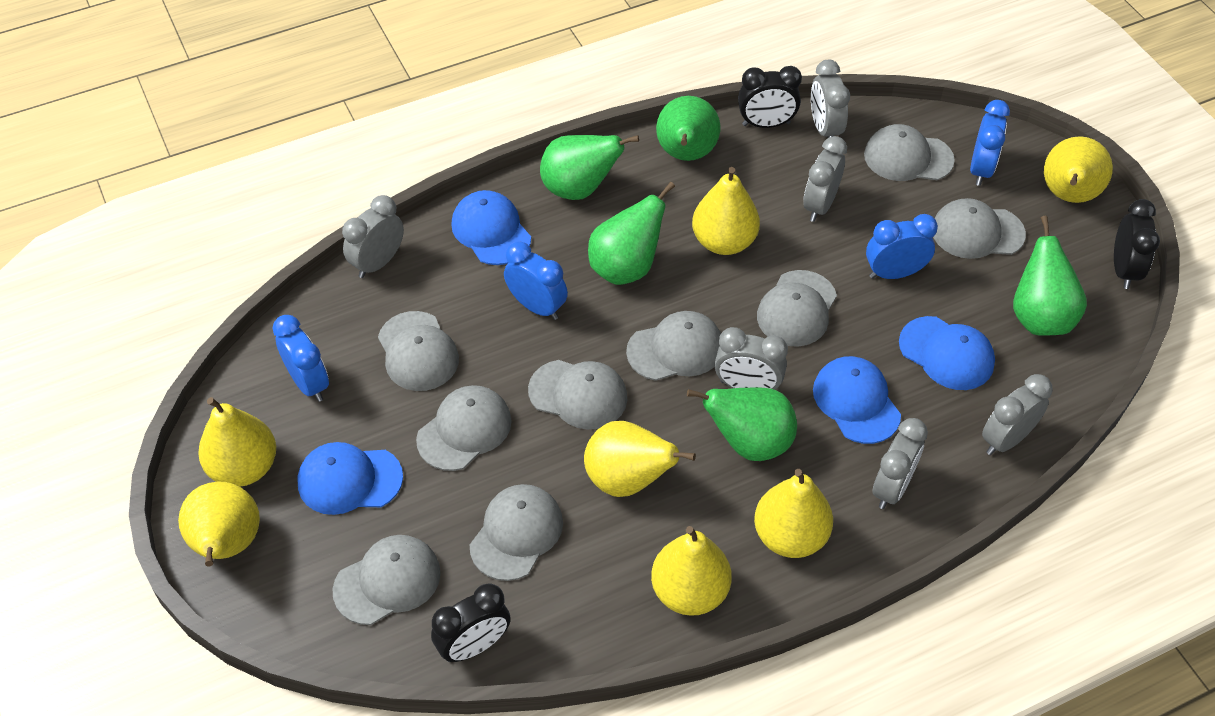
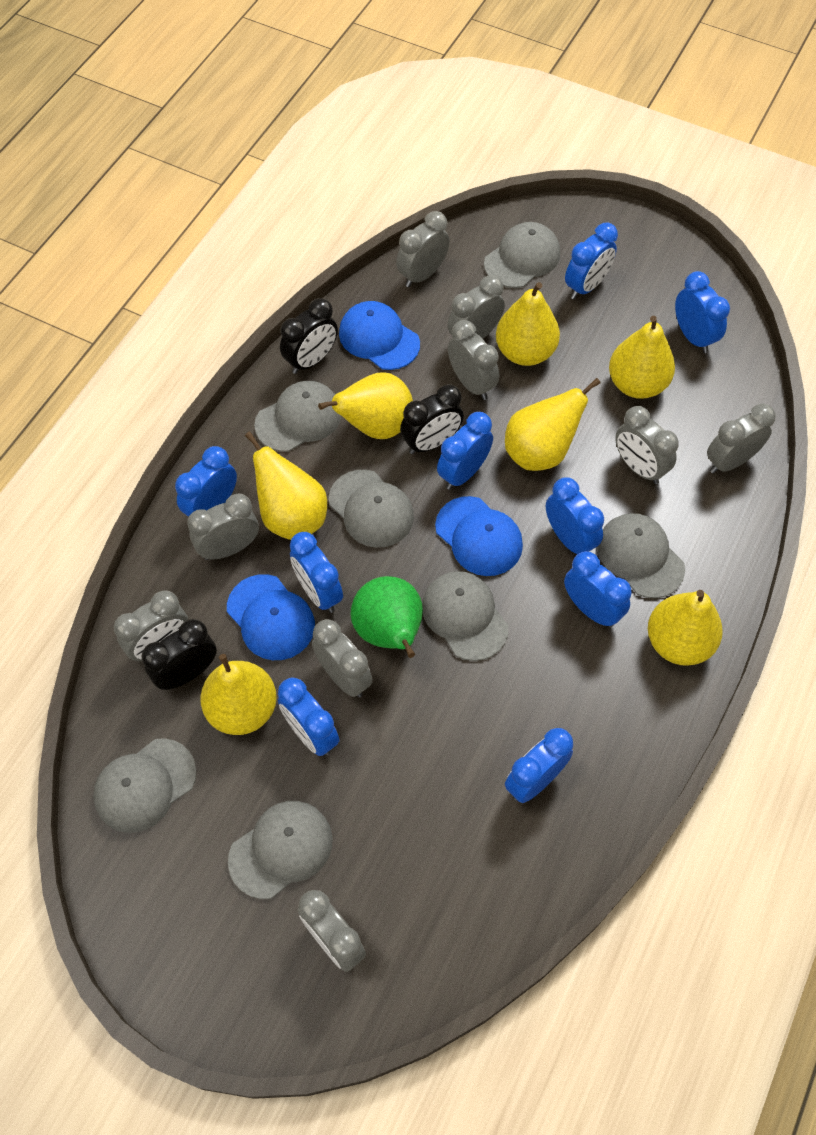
blue cap: [297,442,403,515] [451,190,531,265] [813,356,901,444] [899,316,995,390] = 4 -> [227,574,315,660] [339,301,420,370] [435,496,523,576] = 3
blue clock: [272,315,329,402] [504,241,568,320] [866,214,938,279] [970,100,1010,186] = 4 -> [175,446,237,517] [278,678,340,756] [290,532,343,613] [437,412,493,490] [505,728,573,803] [546,478,604,554] [564,551,632,627] [565,222,618,299] [675,271,730,353] = 9
green pear: [540,135,639,200] [588,182,675,285] [656,96,720,161] [687,388,797,461] [1013,216,1087,336] = 5 -> [350,576,423,658] = 1
grey cap: [333,535,441,625] [378,311,459,391] [416,385,512,471] [470,484,563,581] [528,360,627,429] [626,311,721,381] [757,270,837,347] [864,124,955,181] [933,198,1026,259] = 9 -> [93,738,197,833] [228,801,333,899] [254,381,342,452] [329,470,414,548] [422,571,509,661] [484,222,560,288] [597,513,685,598] = 7
grey clock: [342,195,404,278] [714,327,788,390] [803,136,847,222] [811,60,850,138] [872,418,928,509] [982,374,1052,455] = 6 -> [114,590,188,661] [187,493,259,560] [297,890,366,972] [312,619,373,697] [396,211,450,287] [447,275,505,339] [448,320,499,400] [615,406,679,484] [707,404,776,474] = 9

